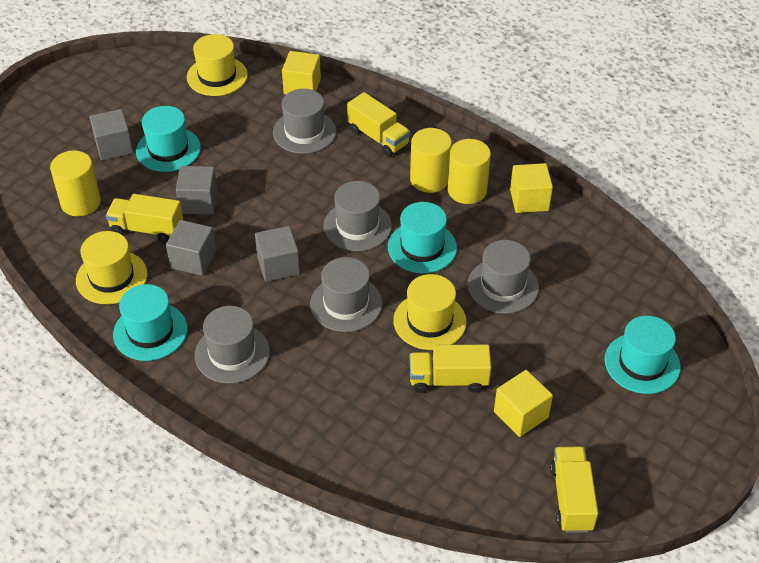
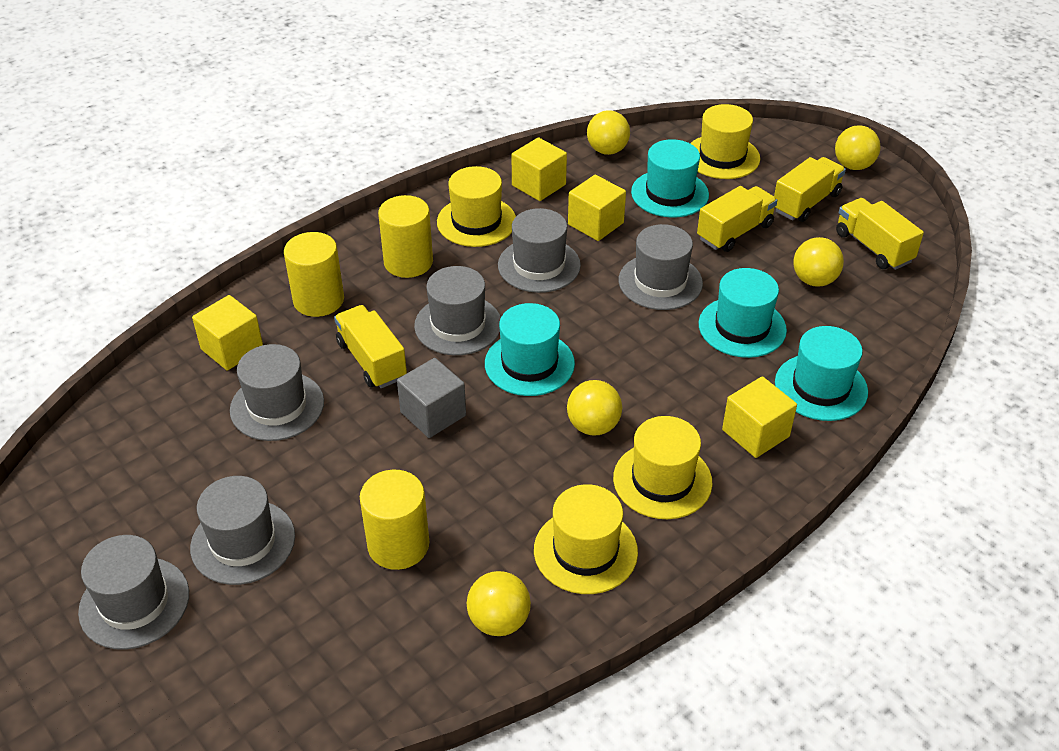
grey cube: [90,109,133,160] [166,220,216,276] [176,166,218,214] [255,226,300,282] = 4 -> [397,358,466,438] = 1
grey hat: [195,306,270,384] [273,89,336,154] [310,257,382,332] [323,181,392,251] [467,240,539,314] = 5 -> [78,535,189,650] [190,476,295,585] [230,344,324,441] [414,266,501,355] [498,208,581,293] [619,224,703,310] = 6
yellow ball: none = 0 -> [466,571,531,636] [567,380,622,436] [587,110,630,155] [793,237,844,286] [835,125,881,170] = 5
yellow cube: [282,51,321,94] [494,370,553,437] [510,163,553,213] = 3 -> [192,295,263,371] [511,137,567,201] [568,175,626,241] [722,376,797,458] = 4
yellow hat: [76,231,147,304] [187,34,248,96] [393,274,467,350] = 3 -> [437,166,516,247] [534,484,638,594] [613,416,713,519] [690,104,760,179] = 4

